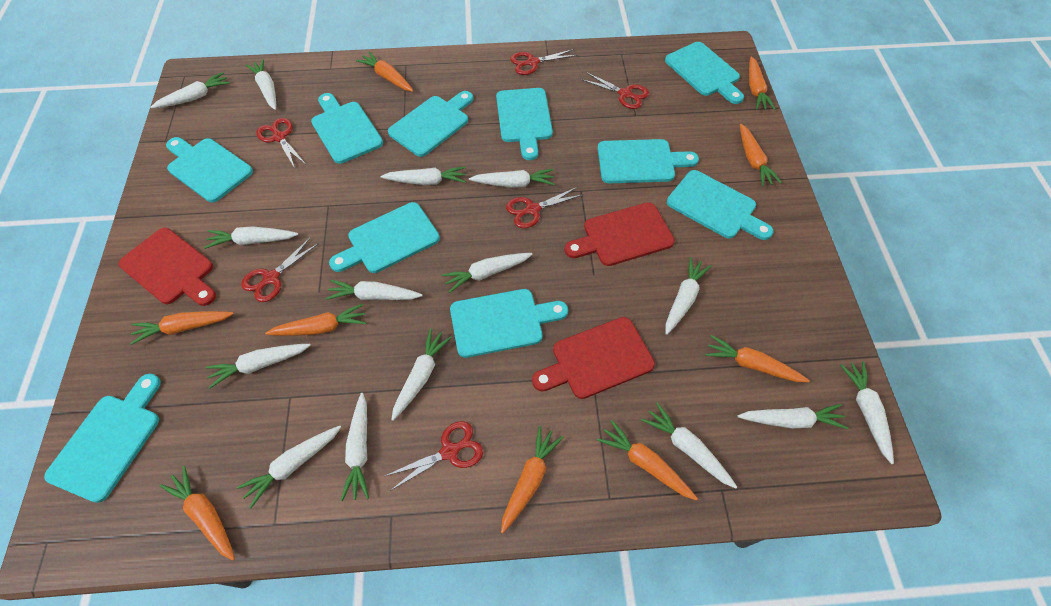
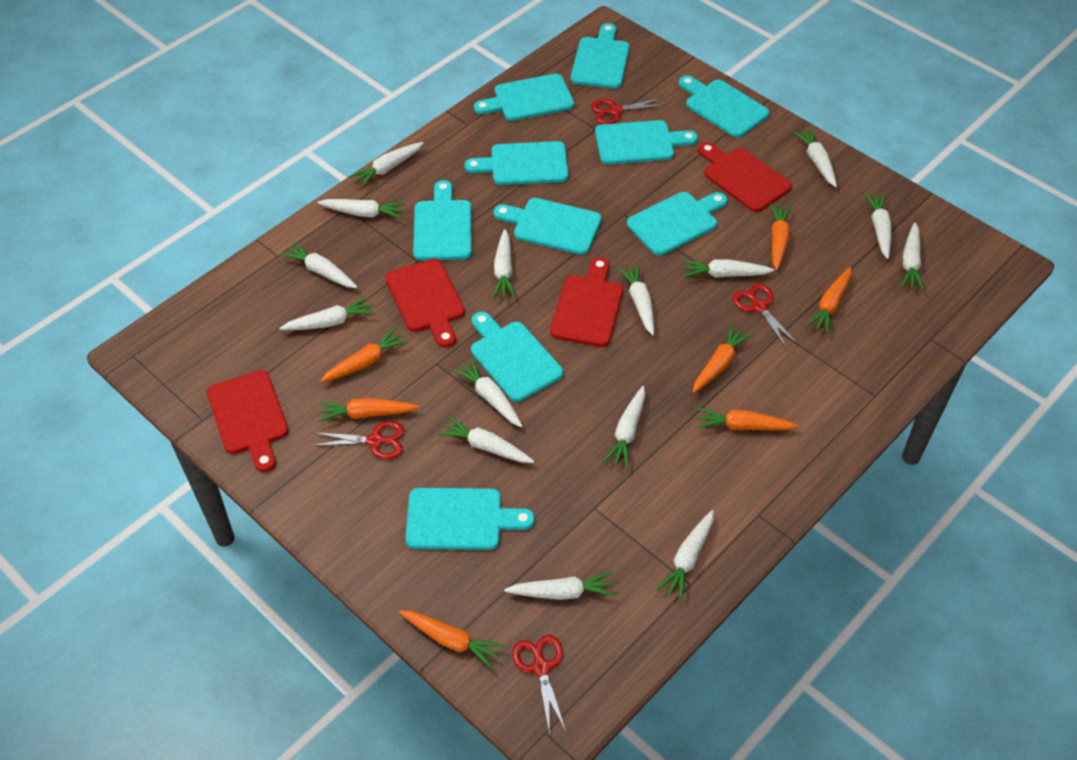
orange carrot: [130,311,234,345] [160,466,235,561] [265,304,366,336] [356,51,414,92] [501,426,563,534] [597,420,698,500] [705,335,810,382] [740,124,782,187] [749,56,775,110] = 9 -> [318,398,419,422] [320,327,408,382] [399,610,504,669] [693,324,753,393] [697,408,798,430] [770,203,792,270] [806,267,851,334] = 7
red cutting board: [118,228,216,306] [532,317,655,399] [564,202,675,266] = 3 -> [207,370,289,472] [385,259,465,348] [550,257,623,347] [698,142,792,212] = 4
red scissors: [241,238,319,302] [256,118,305,168] [385,421,483,491] [506,187,584,228] [510,49,578,75] [581,72,649,109] = 6 -> [312,421,404,459] [512,635,566,735] [591,98,666,124] [732,283,798,347] = 4

